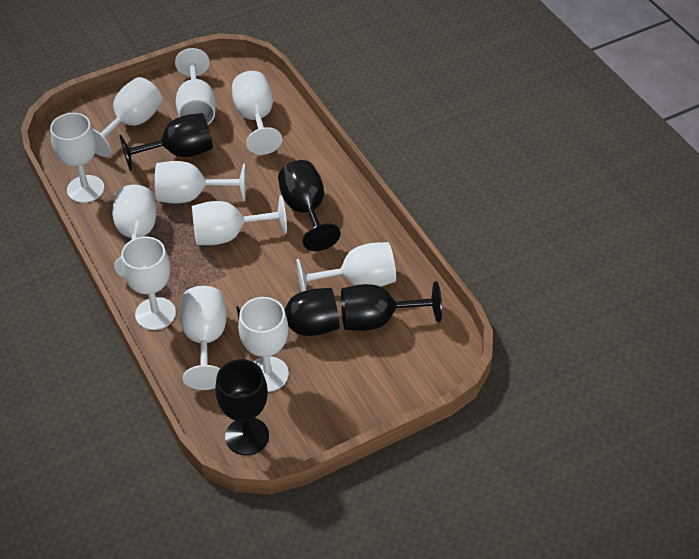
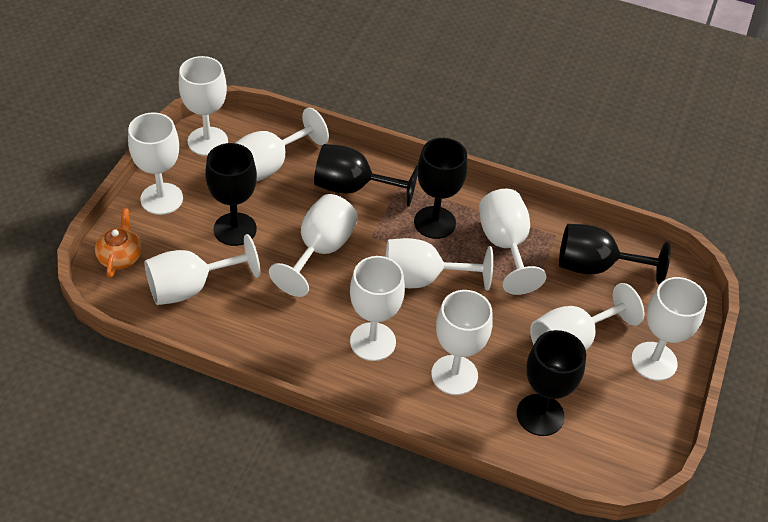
orange teapot: none = 0 -> [95,208,142,278] = 1

